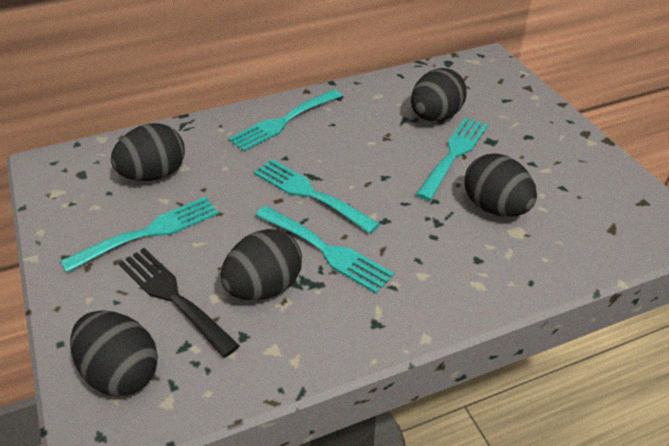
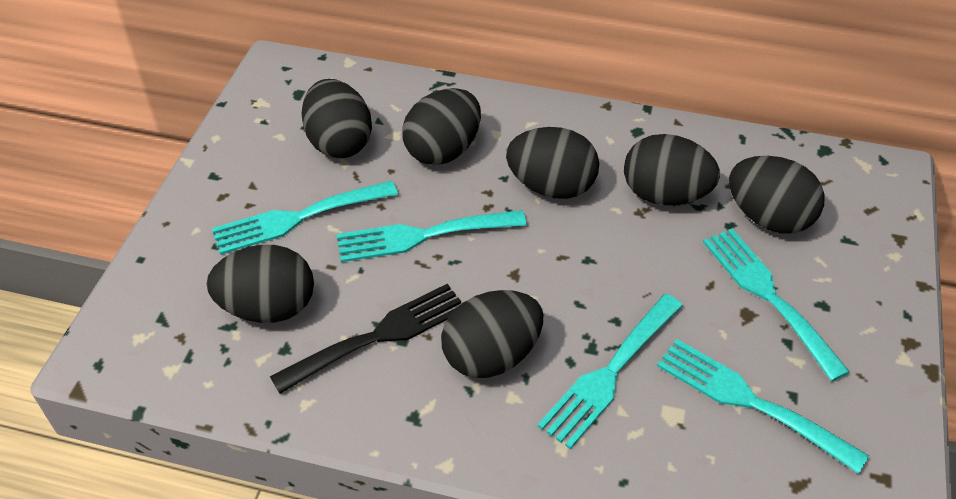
black egg: [70,310,158,396] [111,123,185,181] [221,229,302,300] [411,68,467,121] [465,154,537,217] = 5 -> [207,245,314,323] [301,79,372,158] [402,88,481,165] [441,290,543,378] [506,127,599,199] [624,134,720,205] [729,156,825,234] = 7

